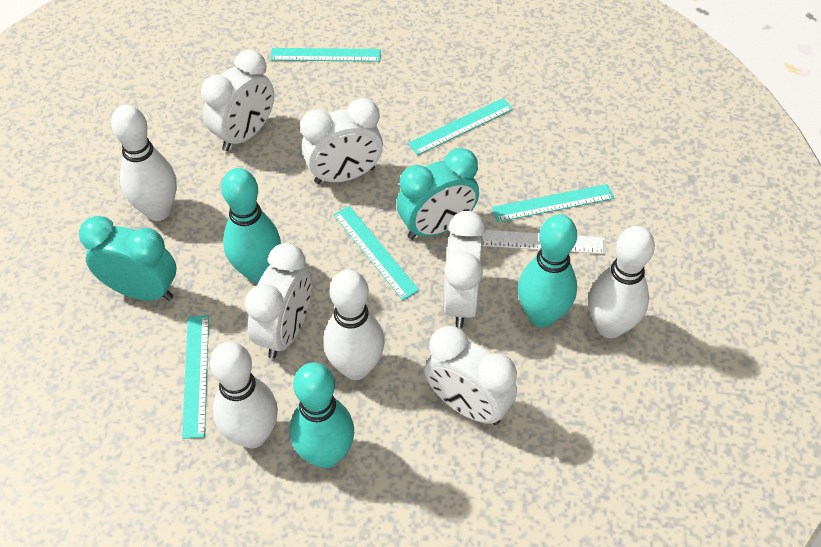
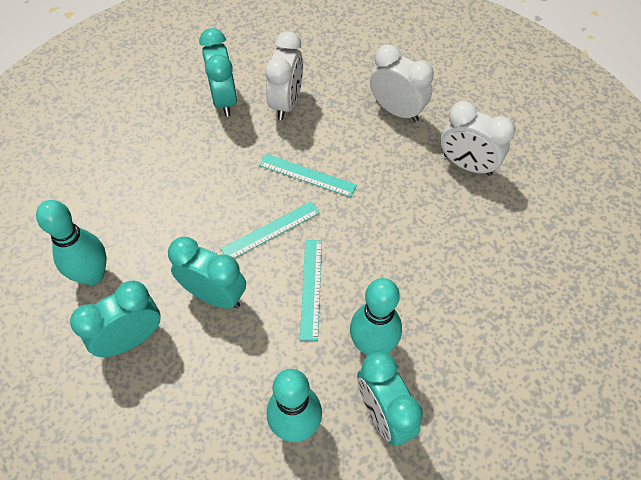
turquoise clock: [79,216,176,301] [397,148,479,239] = 2 -> [70,281,161,357] [168,237,246,309] [199,28,237,117] [357,351,423,446] = 4
turquoise ruler: [182,315,209,439] [271,48,381,62] [333,206,419,300] [408,98,513,155] [492,184,614,222] = 5 -> [221,201,320,258] [259,154,357,197] [300,240,322,341] = 3
white bowling pin: [111,105,177,221] [210,342,278,448] [323,269,384,380] [588,226,655,338] = 4 -> none = 0
white clock: [201,50,274,151] [245,243,312,359] [300,98,383,184] [425,326,517,425] [443,211,486,328] = 5 -> [265,31,303,120] [370,45,434,122] [441,101,515,176] = 3
white ruler: [482,230,606,254] = 1 -> none = 0

